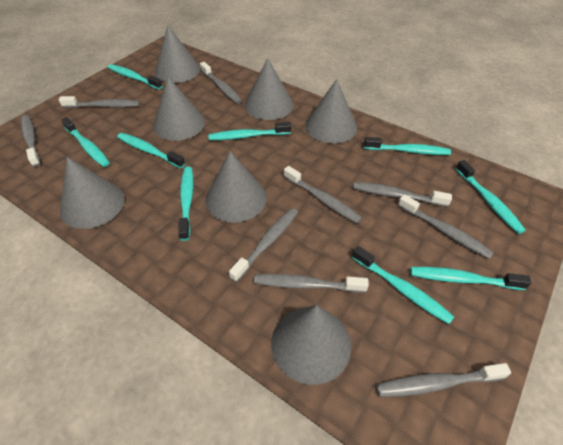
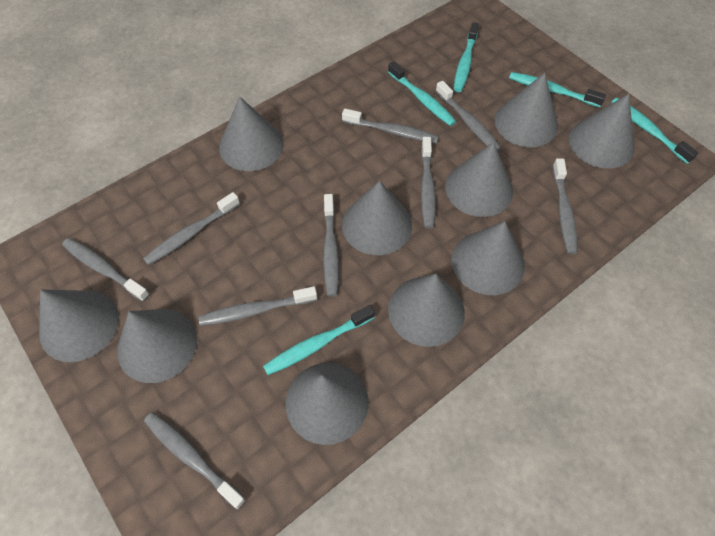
grey cone: [60,157,125,229] [153,77,205,141] [155,25,200,83] [205,151,267,223] [245,58,294,120] [271,305,351,385] [305,79,357,144] = 7 -> [39,290,119,362] [117,309,197,383] [219,96,284,171] [286,363,369,445] [342,181,412,255] [388,274,465,347] [445,142,513,217] [451,221,525,295] [495,73,558,147] [569,94,634,168] = 10
turquoise toothbrush: [61,117,110,167] [108,64,163,90] [117,133,185,168] [178,167,193,241] [208,122,291,140] [352,246,454,324] [364,137,451,155] [410,267,531,290] [456,160,526,234] = 9 -> [263,305,375,375] [388,61,456,126] [453,22,479,92] [509,72,606,107] [611,98,698,164] = 5

